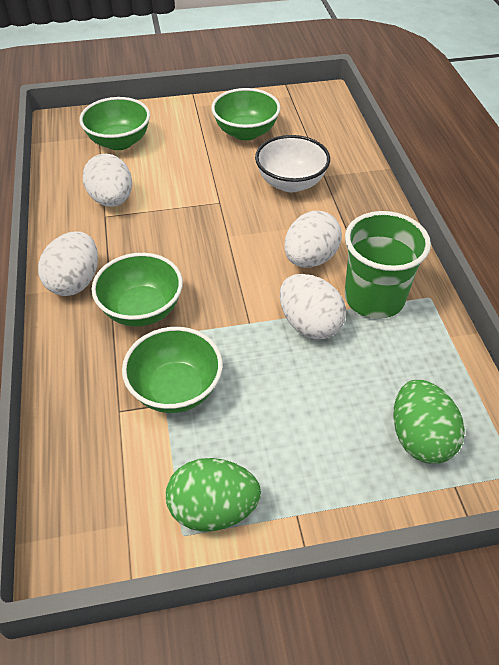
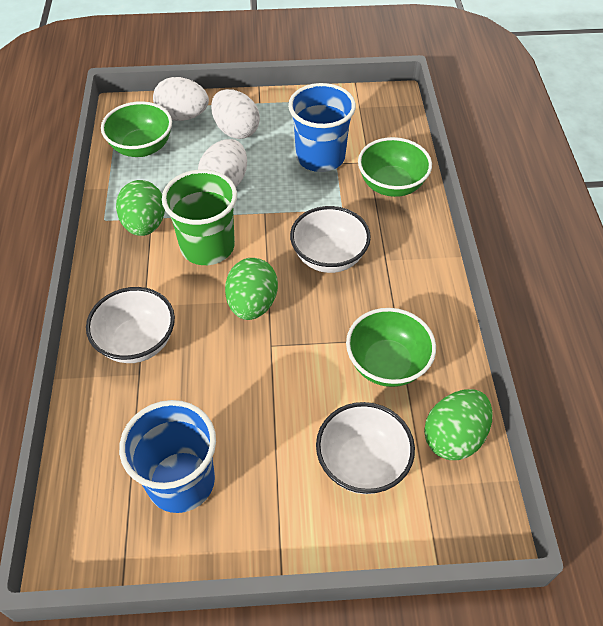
blue cup: none = 0 -> [119,400,216,513] [288,83,356,172] = 2
green bowl: [79,97,150,150] [91,253,183,327] [122,327,223,413] [211,88,280,141] = 4 -> [101,101,172,157] [346,308,436,387] [358,137,432,197] = 3
green egg: [166,458,261,532] [393,380,465,464] = 2 -> [116,180,165,236] [225,258,278,320] [424,389,493,460] = 3
white bowl: [255,135,330,193] = 1 -> [86,287,175,363] [290,206,371,273] [316,402,415,494] = 3
white egg: [38,231,98,296] [83,154,132,207] [280,274,346,339] [284,211,342,268] = 4 -> [153,77,209,121] [198,139,247,187] [211,89,260,139] = 3

